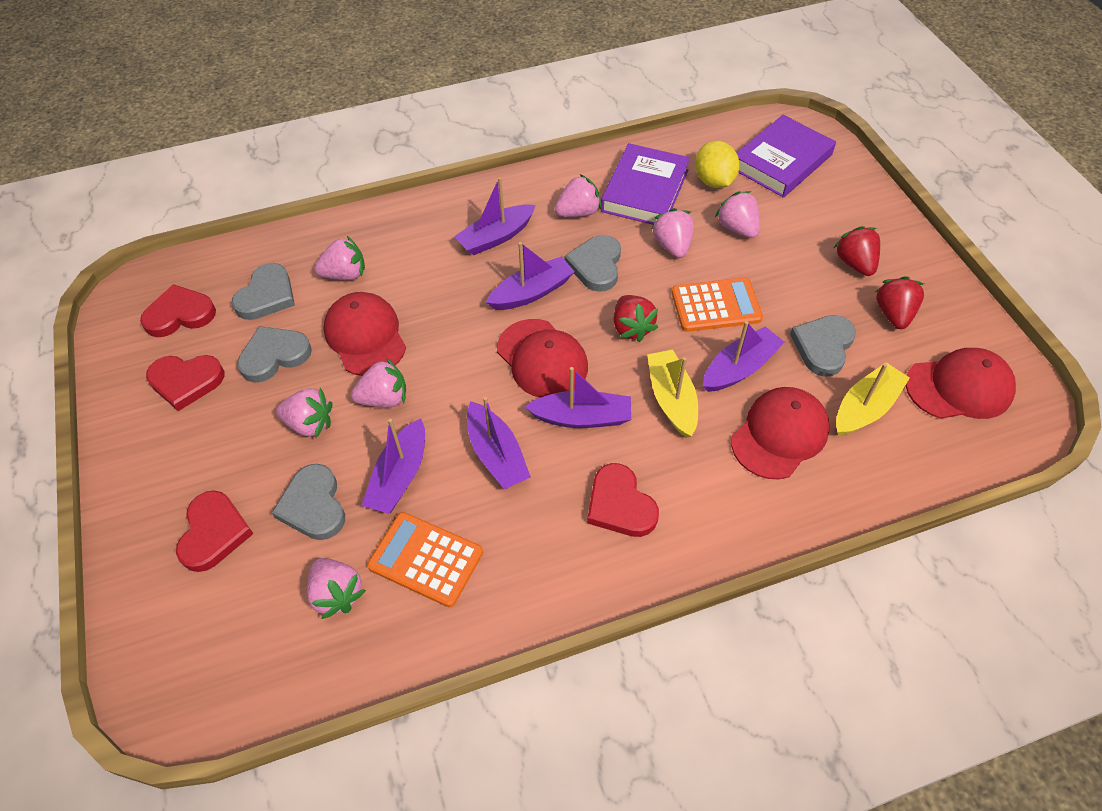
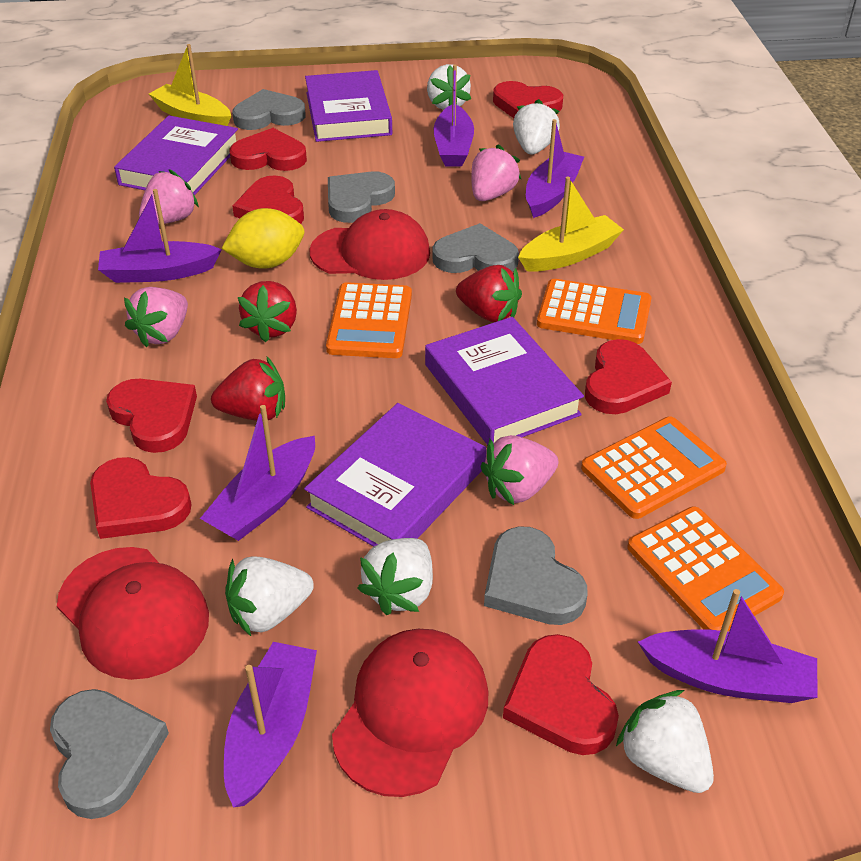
orange calculator: [367,512,483,607] [671,277,763,332] = 2 -> [326,282,412,358] [537,279,652,344] [581,416,727,519] [627,506,784,631] = 4
pink strawberry: [276,388,332,438] [307,558,366,619] [314,236,365,280] [351,358,406,407] [555,174,602,217] [652,208,694,258] [715,191,760,238] = 7 -> [124,287,188,348] [139,169,199,225] [471,144,521,201] [481,435,558,505] = 4
purple book: [601,143,690,225] [737,115,836,198] = 2 -> [114,116,238,196] [304,403,487,547] [305,70,392,142] [425,317,584,445] = 4
red cap: [324,292,406,376] [497,319,588,398] [731,387,830,479] [905,348,1016,419] = 4 -> [57,547,209,680] [309,209,430,280] [332,629,488,797] = 3
red heart: [140,284,216,337] [146,355,225,411] [176,490,254,572] [587,463,659,537] = 4 -> [90,457,192,539] [106,379,197,453] [230,128,307,171] [232,175,304,224] [493,81,563,118] [503,634,619,755] [585,339,672,414] = 7
white strawberry: none = 0 -> [225,557,314,636] [357,538,433,615] [427,64,471,110] [513,99,560,155] [616,690,714,793] = 5

